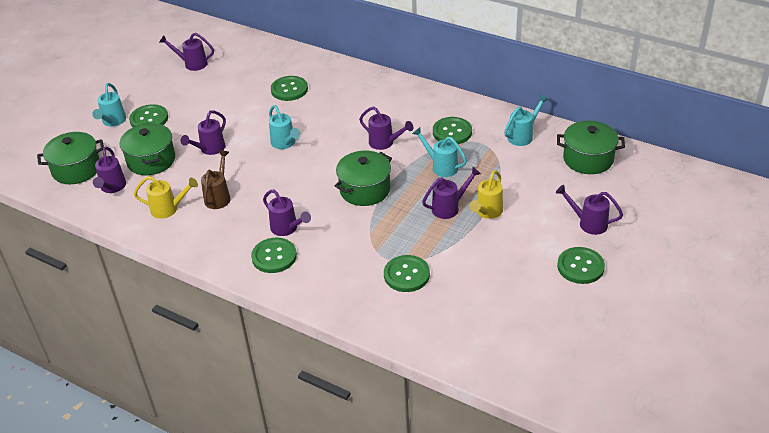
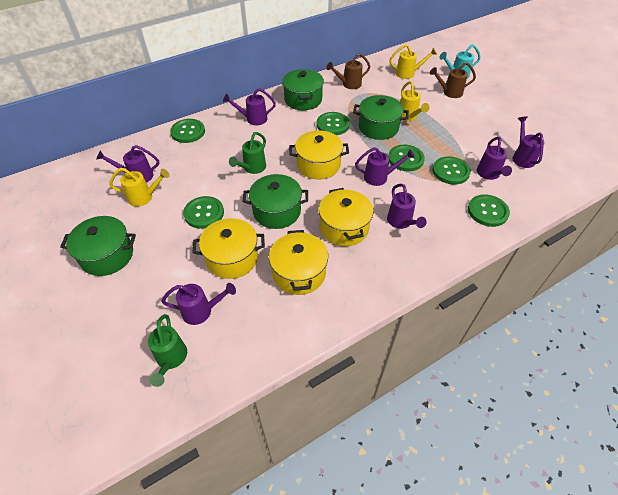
brown watering can: [201,150,231,209] = 1 -> [326,53,370,89] [430,62,476,98] = 2
green watering can: none = 0 -> [148,314,187,387] [229,132,266,174] = 2
turquoise watering can: [93,83,126,127] [269,105,300,149] [412,127,467,177] [504,94,549,146] = 4 -> [439,44,481,79] = 1
yellow pot: none = 0 -> [193,218,265,279] [269,230,328,295] [289,130,349,179] [319,188,373,246] = 4
yellow watering can: [134,176,198,219] [469,170,503,219] = 2 -> [109,168,169,207] [389,44,437,79] [400,81,429,121] = 3

